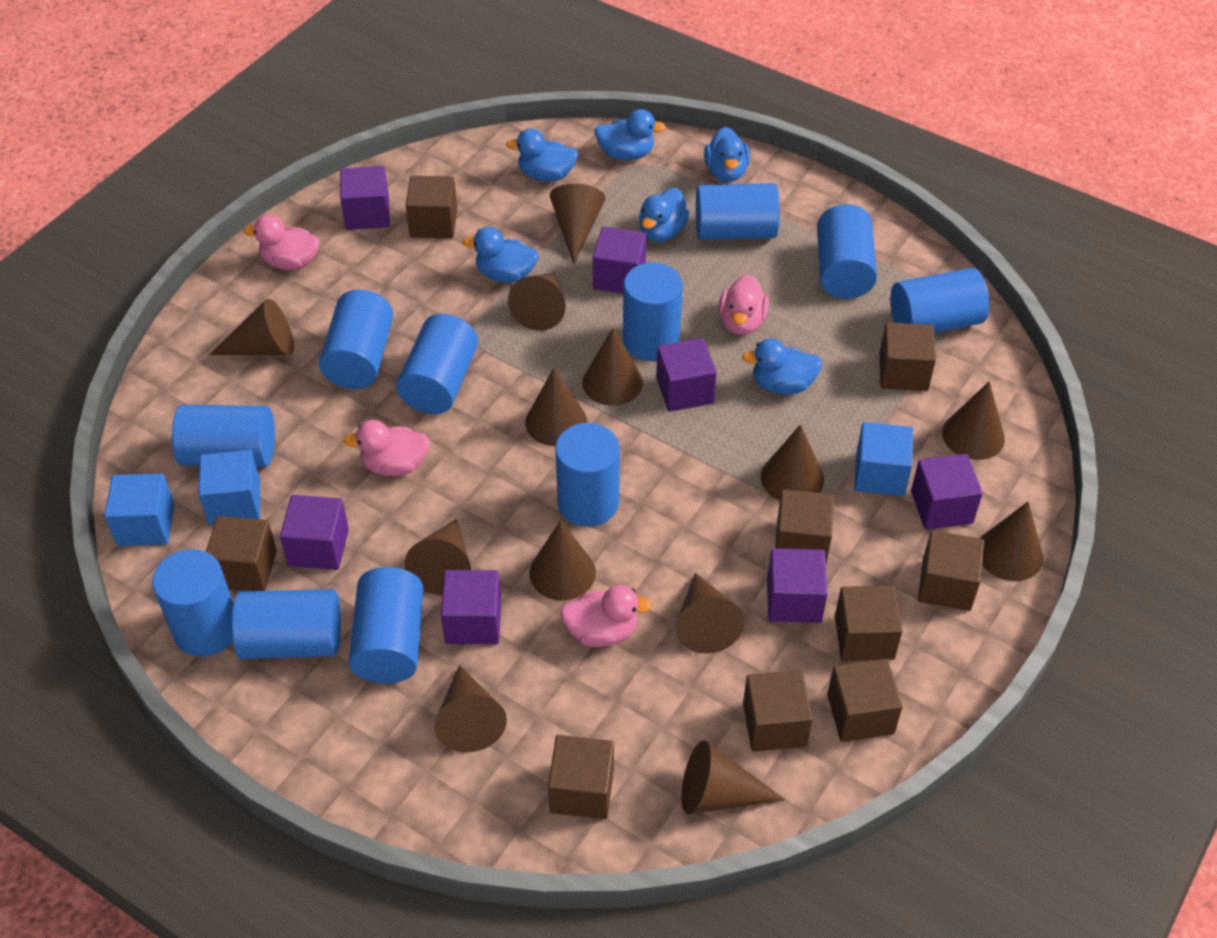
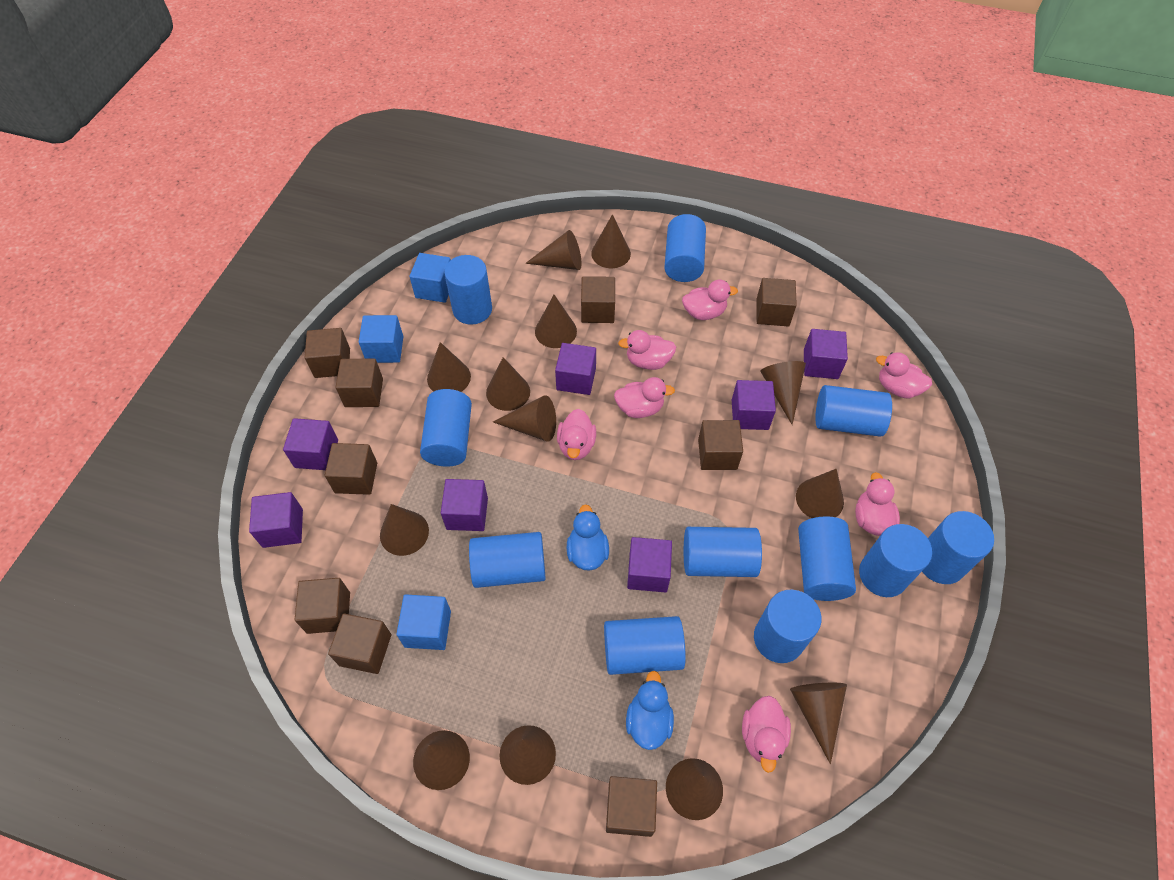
blue duck: [463,227,539,283] [506,128,578,182] [595,109,666,160] [639,188,690,242] [704,127,750,182] [742,339,822,394] = 6 -> [567,504,609,571] [626,671,674,750] = 2
pink duck: [244,215,320,270] [343,420,430,476] [560,585,652,647] [719,274,769,335] = 4 -> [557,409,596,460] [614,377,675,418] [618,330,676,370] [682,280,738,320] [742,696,791,773] [855,472,900,536] [876,352,932,399] = 7

